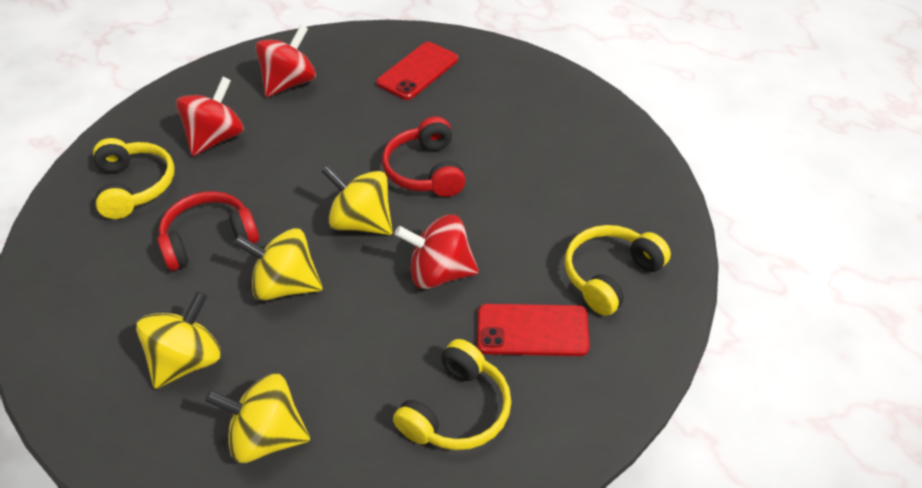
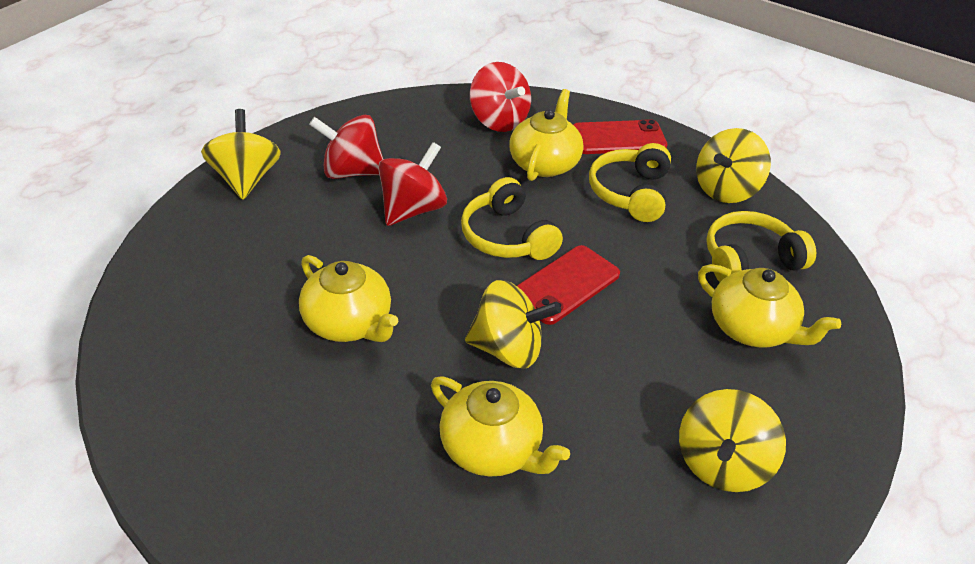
red headphones: [158,191,259,271] [382,116,466,197] = 2 -> none = 0
yellow teapot: none = 0 -> [299,255,398,342] [431,376,570,477] [509,89,583,181] [698,264,841,348] = 4

